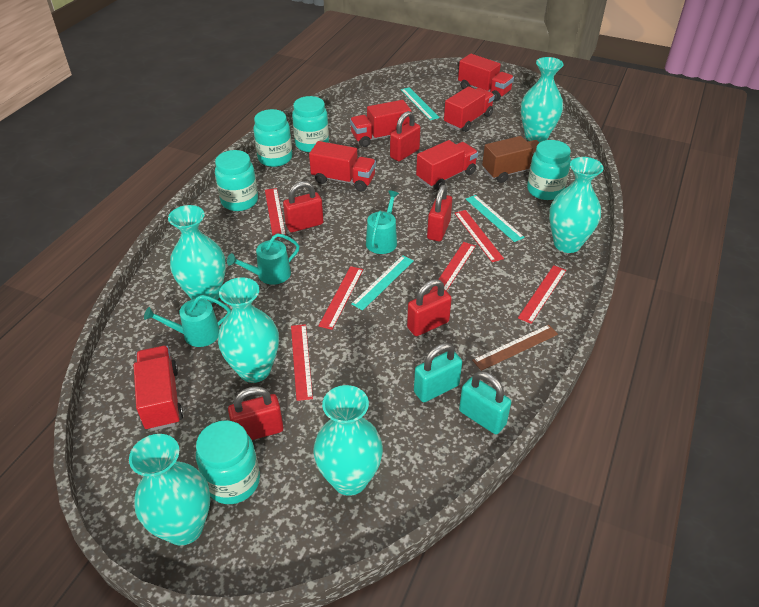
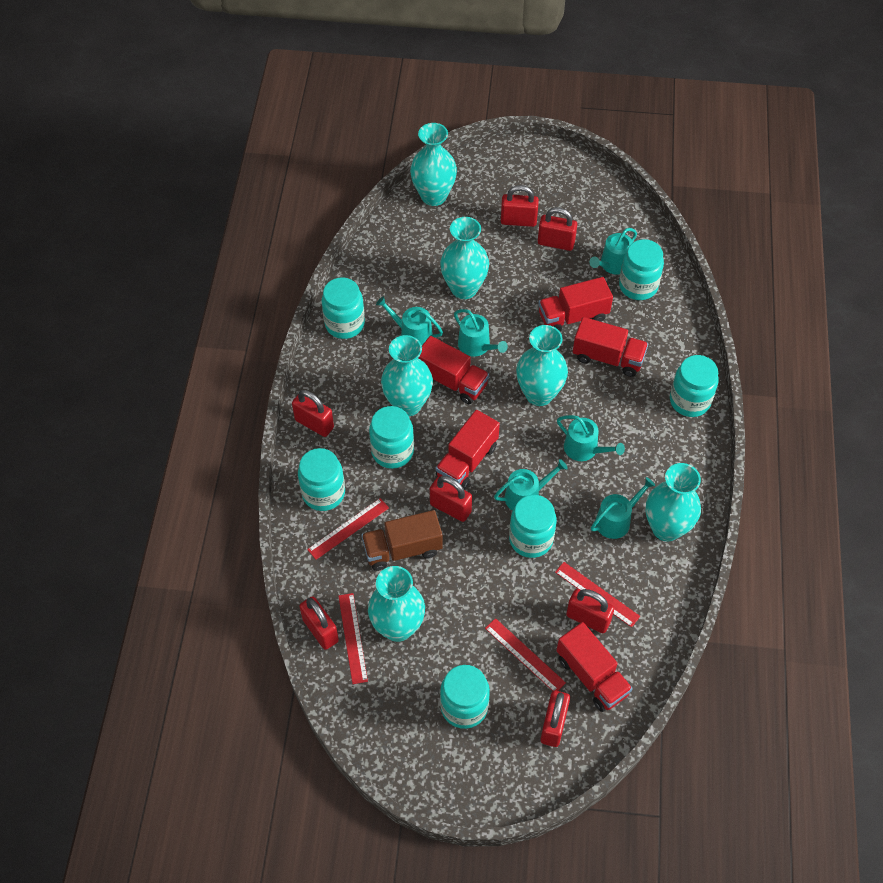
brown ruler: [472,325,558,371] = 1 -> none = 0
red padlock: [228,386,283,440] [283,181,324,232] [390,111,421,161] [407,279,452,336] [427,185,452,241] = 5 -> [292,390,334,437] [299,596,339,650] [430,476,472,522] [501,185,539,227] [538,207,577,251] [540,690,570,747] [566,589,614,633] = 7
red ruler: [265,188,286,238] [291,324,313,401] [319,266,363,330] [429,242,476,293] [454,210,504,262] [518,265,566,324] = 6 -> [307,498,389,560] [338,593,368,684] [485,618,566,691] [555,562,640,627] = 4
red truck: [134,346,183,431] [309,141,376,192] [350,100,411,147] [416,140,478,190] [444,86,495,132] [458,54,514,101] = 6 -> [418,336,489,404] [436,410,500,489] [538,277,613,331] [556,622,633,712] [573,317,648,377] = 5
turquoise jar: [196,420,260,504] [215,150,258,211] [253,109,292,167] [292,96,329,152] [527,140,571,200] = 5 -> [298,448,345,511] [322,278,365,339] [369,406,414,469] [440,665,490,729] [509,495,557,558] [619,239,664,300] [670,355,719,417] = 7
turquoise padlock: [414,343,462,402] [459,371,511,434] = 2 -> none = 0
turquoise ruler: [351,255,414,310] [401,87,440,120] [466,195,525,242] = 3 -> none = 0
turquoise watering can: [144,295,231,347] [227,234,299,285] [366,191,399,254] = 3 -> [376,296,443,345] [454,309,508,357] [494,459,568,511] [557,415,625,461] [589,228,637,275] [591,477,655,539] = 6

